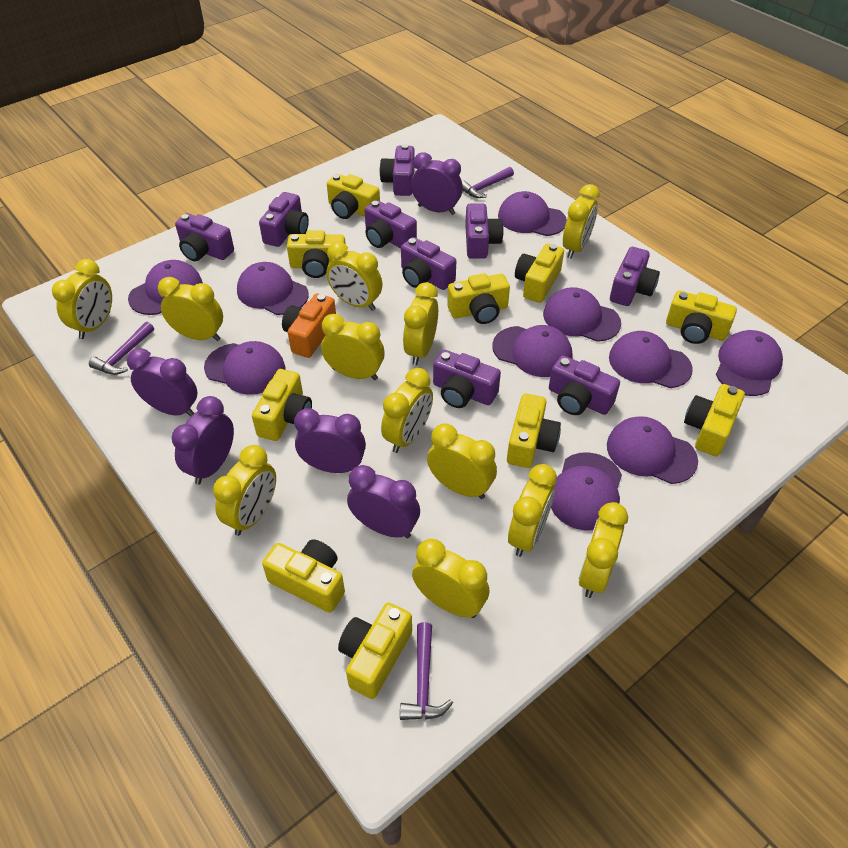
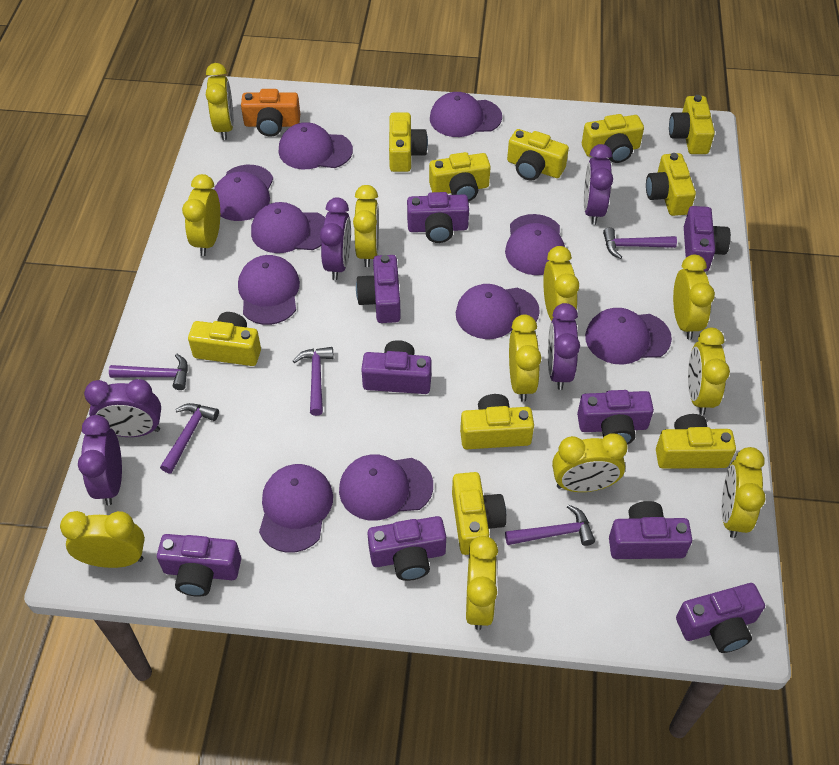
purple hammer: [89,322,154,375] [400,622,453,720] [462,167,514,198] = 3 -> [109,354,188,390] [160,403,219,474] [293,347,333,416] [505,504,595,546] [603,227,677,259] = 5
yellow clock: [52,259,112,339] [158,277,223,341] [213,445,276,536] [321,314,385,380] [326,242,382,311] [381,368,433,453] [403,282,438,365] [412,539,489,618] [427,423,497,499] [508,464,557,557] [563,184,600,259] [579,502,628,598] = 12 -> [60,511,145,568] [182,174,220,256] [206,63,234,140] [353,185,379,267] [466,536,498,630] [509,315,542,402] [543,246,579,321] [552,433,628,492] [673,255,715,340] [688,327,730,415] [722,447,766,538] = 11

